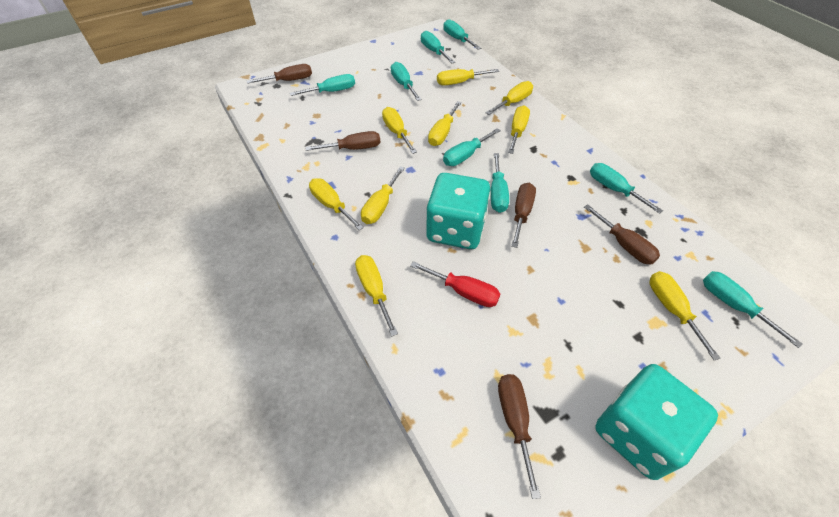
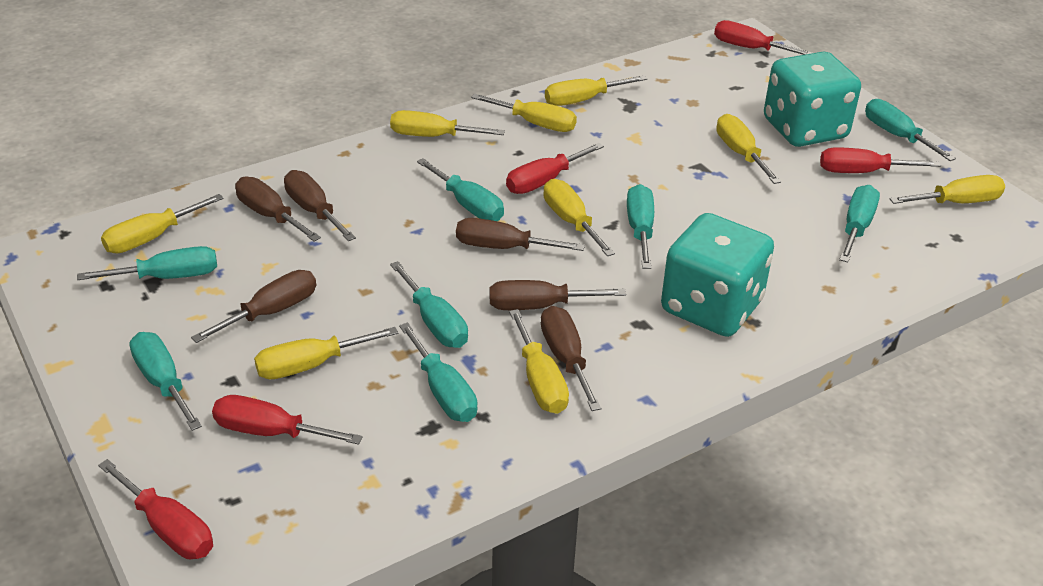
brown screwdriver: [247,64,312,84] [305,131,381,151] [498,374,541,499] [511,183,536,248] [584,204,660,265] = 5 -> [191,270,316,343] [235,176,321,242] [284,170,356,241] [456,218,585,251] [489,280,626,310] [541,306,602,411] = 6
red screwdriver: [410,261,500,307] = 1 -> [98,459,213,559] [212,395,363,445] [506,143,604,194] [714,20,812,55] [820,147,941,173] = 5

